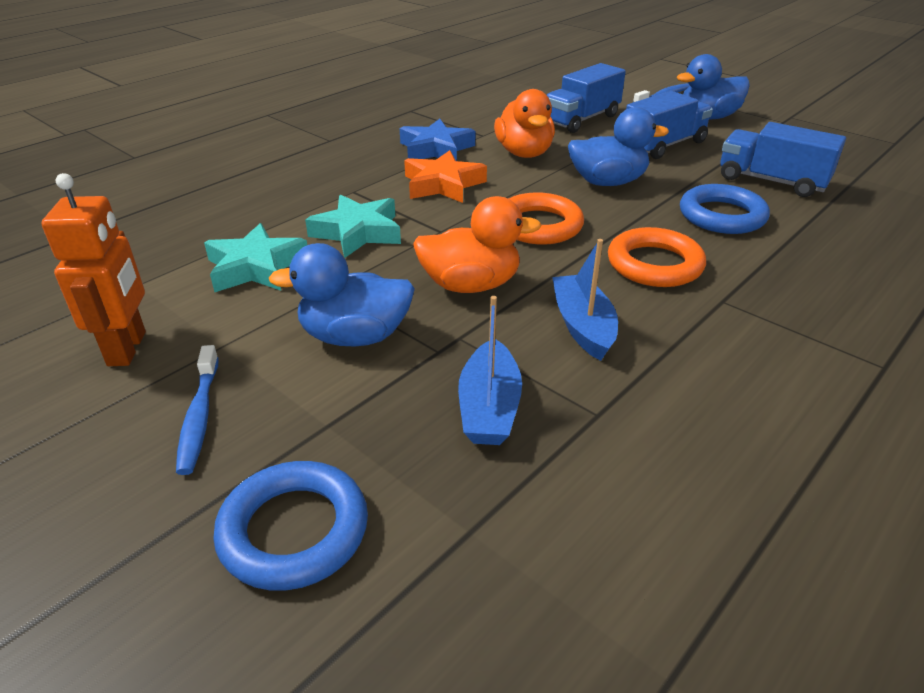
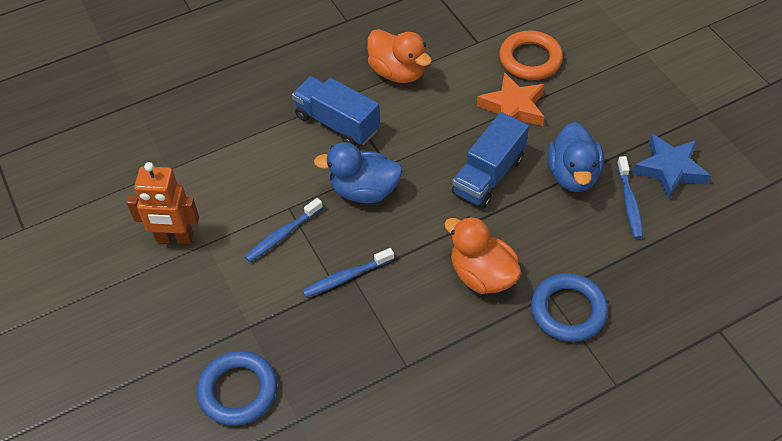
blue boat: [458,296,522,445] [552,239,618,361] = 2 -> none = 0
blue duck: [269,243,415,346] [568,107,669,186] [677,54,750,120] = 3 -> [314,142,403,203] [548,122,604,192] = 2
blue toothbrush: [176,345,219,475] [633,83,690,102] = 2 -> [245,198,323,262] [302,248,394,297] [617,156,643,239] = 3
blue truck: [547,63,626,133] [626,91,713,159] [720,122,846,197] = 3 -> [292,76,380,146] [452,112,529,209] = 2
orange ring: [509,192,584,245] [608,227,706,287] = 2 -> [499,31,563,80] = 1
turquoise star: [204,223,307,292] [305,195,401,258] = 2 -> none = 0

